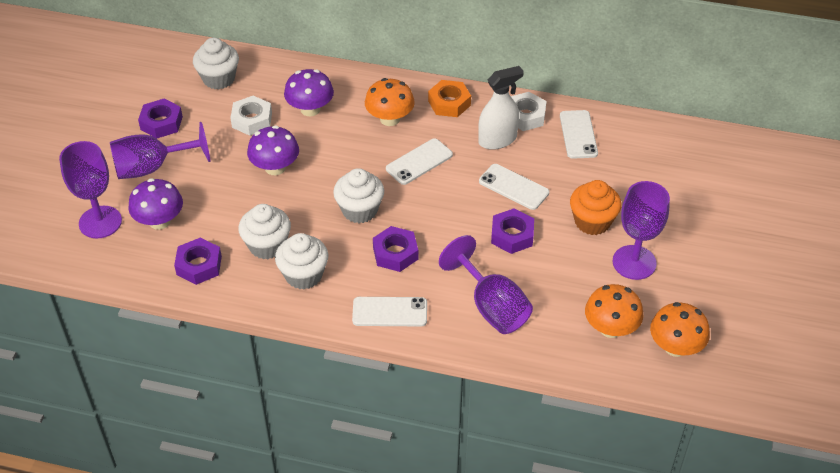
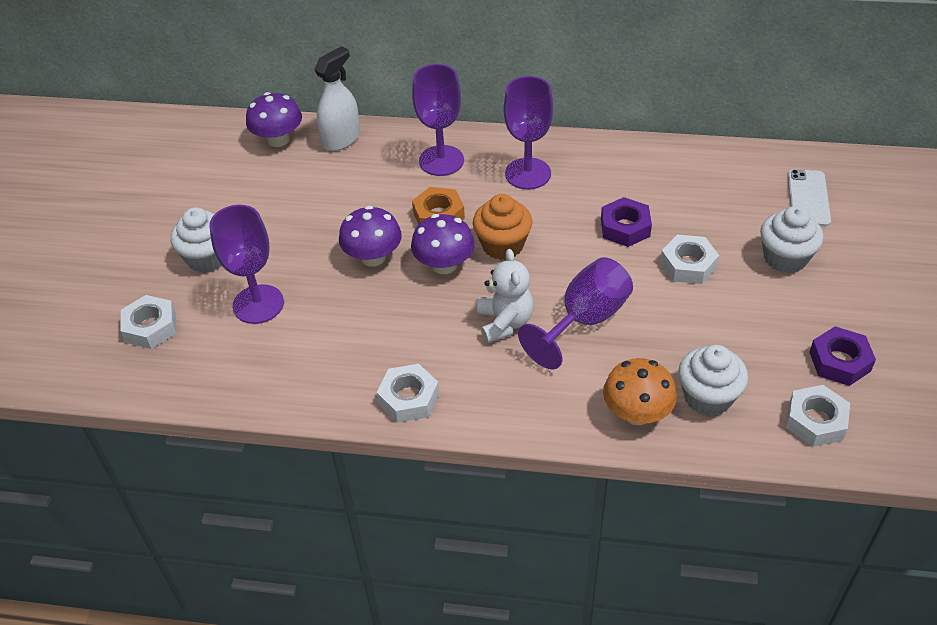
orange mushroom: [365,78,415,126] [585,284,644,338] [650,302,710,357] = 3 -> [603,358,677,425] = 1
purple nut: [138,98,183,139] [174,238,222,285] [373,226,418,272] [491,208,534,254] = 4 -> [601,197,652,247] [810,326,876,386] = 2
white cupcake: [193,38,239,89] [239,204,291,259] [275,233,328,290] [333,168,384,223] = 4 -> [170,207,222,273] [678,345,748,416] [760,206,824,273] = 3
white nut: [230,96,272,136] [511,92,547,131] = 2 -> [121,295,176,349] [377,364,439,423] [660,235,719,284] [786,385,850,447] = 4
white phone: [352,297,427,326] [386,138,453,185] [479,164,549,210] [560,110,598,159] = 4 -> [787,169,831,227] = 1
white teddy bear: none = 0 -> [477,249,534,343] = 1

